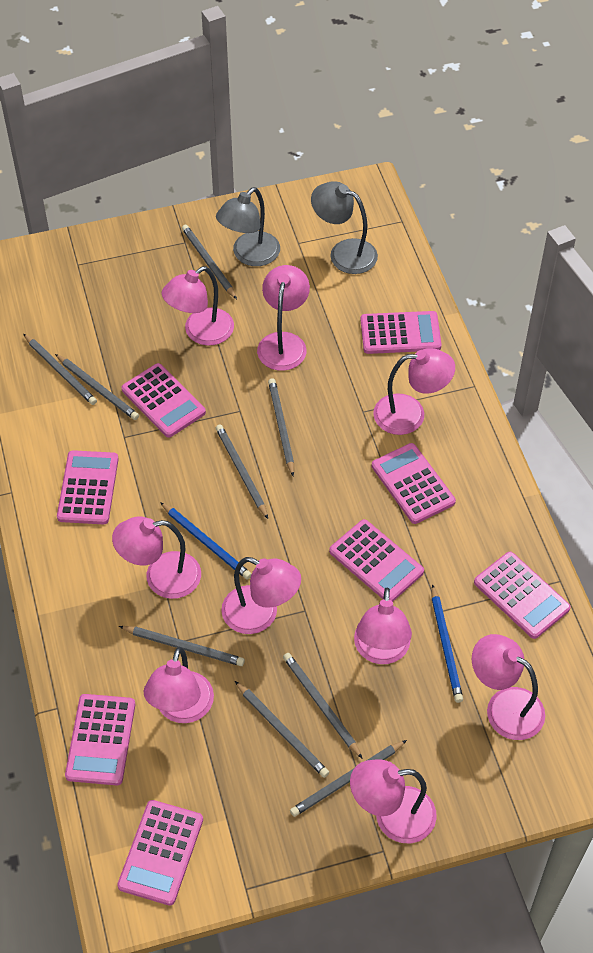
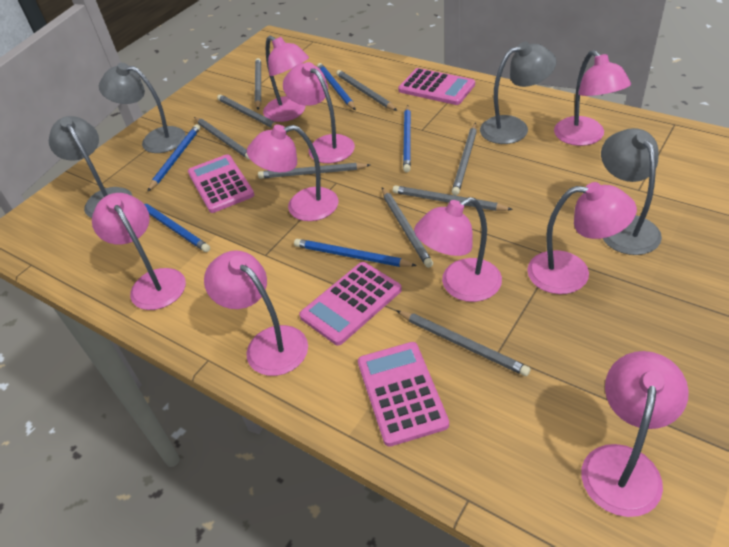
blue pencil: [160,502,251,579] [432,584,463,703] = 2 -> [143,203,210,252] [147,124,200,192] [294,239,417,267] [317,63,356,110] [403,105,411,172] = 5
grey lamp: [216,187,280,266] [311,181,378,274] = 2 -> [49,116,133,218] [99,63,186,153] [480,41,557,144] [601,128,662,255] = 4
pink calculator: [57,450,119,524] [65,694,135,785] [117,800,203,906] [122,363,206,438] [329,519,424,602] [360,311,442,354] [372,443,456,524] [474,552,571,639] = 8 -> [188,154,254,213] [299,262,402,346] [358,342,449,447] [398,68,475,105] = 4

